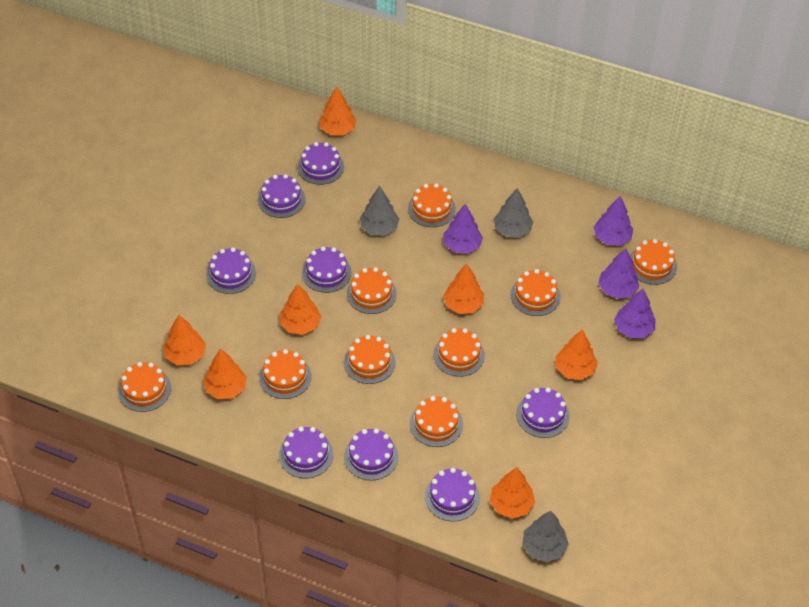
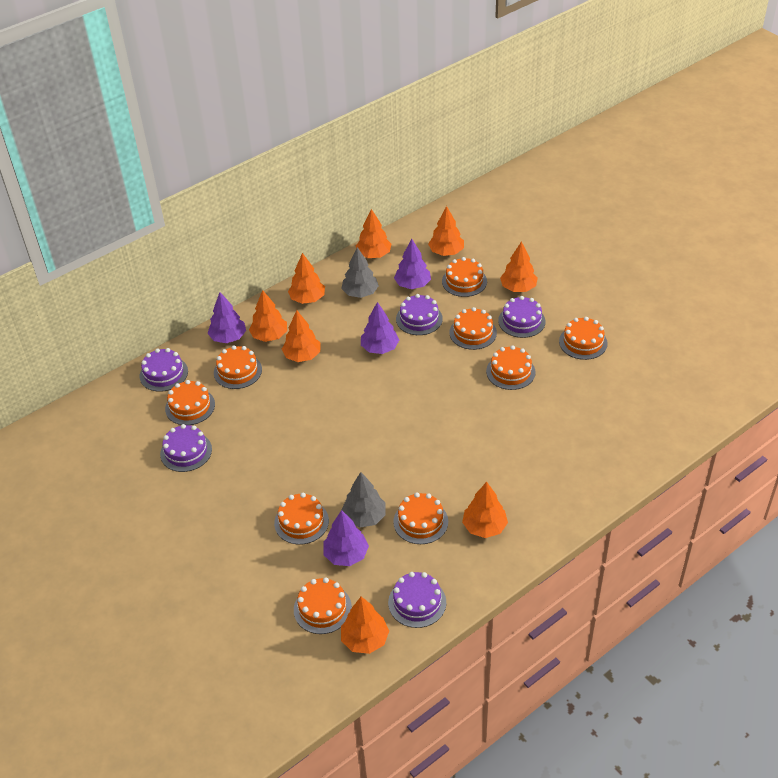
grey tree: [360,186,399,236] [494,188,533,238] [522,511,569,562] = 3 -> [341,247,379,298] [341,472,386,528] = 2
orange tree: [163,315,206,365] [203,348,247,399] [280,284,321,335] [319,86,356,135] [443,264,484,314] [490,467,535,519] [555,329,598,380] = 7 -> [249,290,287,342] [282,310,320,362] [288,253,325,304] [341,596,389,654] [356,209,391,258] [428,206,464,256] [462,482,508,538] [500,241,538,292] = 8
purple cake: [206,247,256,294] [258,174,306,218] [279,427,333,478] [297,142,344,185] [302,246,352,293] [344,429,398,481] [425,468,480,522] [516,387,569,438] = 8 -> [140,348,188,392] [160,424,212,472] [388,572,446,628] [396,294,443,335] [498,296,546,338] = 5

